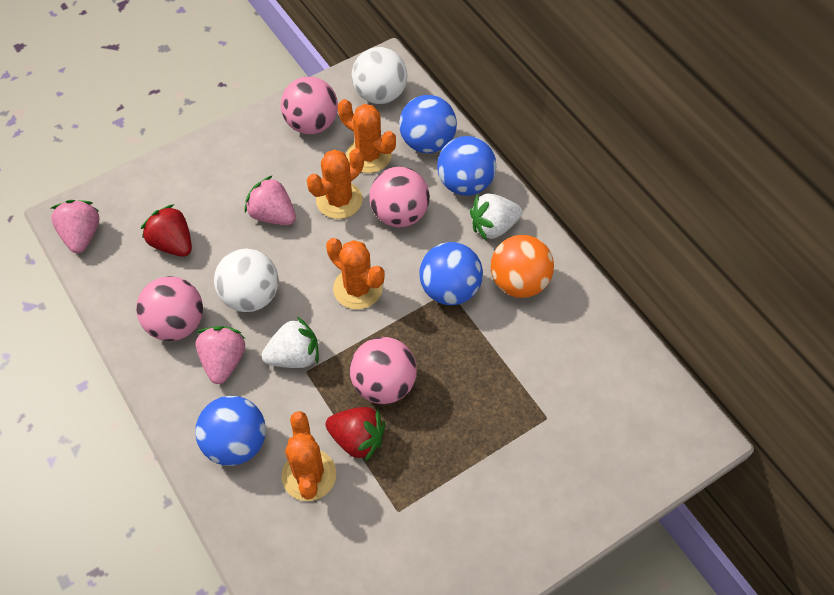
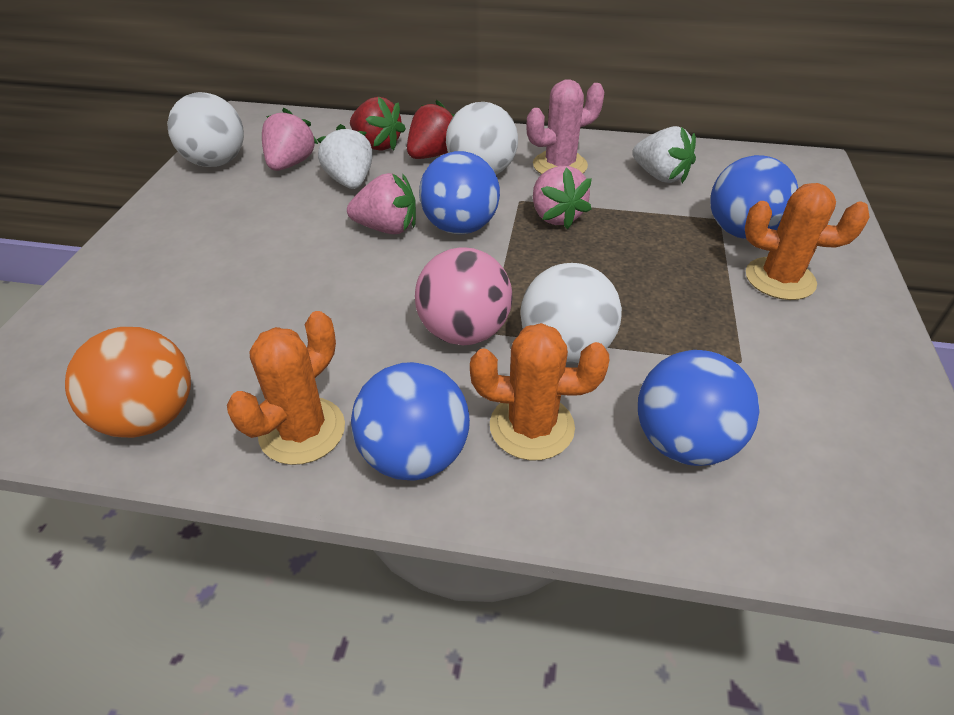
orange cactus: [282,411,336,501] [307,148,364,219] [326,238,385,310] [338,99,396,173] = 4 -> [227,311,345,465] [470,323,609,460] [745,183,870,300] = 3
pink ball: [136,276,203,341] [281,77,338,134] [350,337,417,404] [369,167,430,227] = 4 -> [415,247,512,345] = 1
pink cactus: none = 0 -> [526,79,604,174] = 1
white ball: [214,249,279,312] [352,47,407,104] = 2 -> [167,92,244,167] [446,102,518,175] [520,263,622,364] = 3

